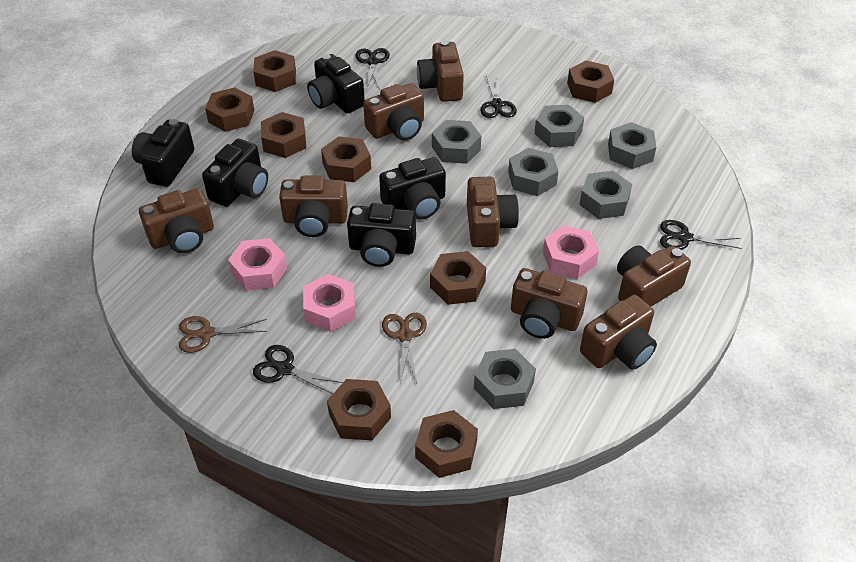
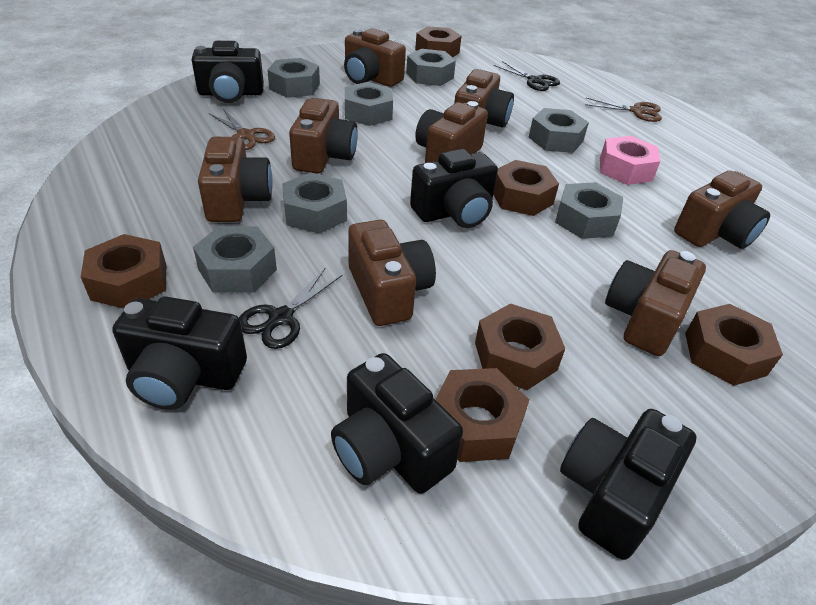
black scissors: [253,345,343,394] [355,48,390,90] [480,75,517,118] [660,220,742,250] = 4 -> [239,267,343,349] [494,61,560,91] = 2
brown nut: [205,87,254,132] [253,50,296,92] [261,112,306,158] [321,136,371,182] [327,379,391,440] [415,410,478,478] [430,251,486,305] [567,61,614,103] = 8 -> [81,234,166,308] [415,26,461,57] [435,368,529,462] [475,303,566,390] [493,160,559,216] [685,304,783,386] = 6
grey nut: [432,120,481,164] [474,349,536,409] [508,148,558,196] [534,105,584,147] [579,171,632,219] [608,122,656,169] = 6 -> [193,226,277,292] [267,58,320,98] [282,173,347,234] [345,82,393,126] [406,49,456,86] [529,108,589,153] [555,182,623,239] = 7
pink nut: [228,238,287,291] [303,274,356,332] [543,225,599,279] = 3 -> [600,136,661,185] = 1

